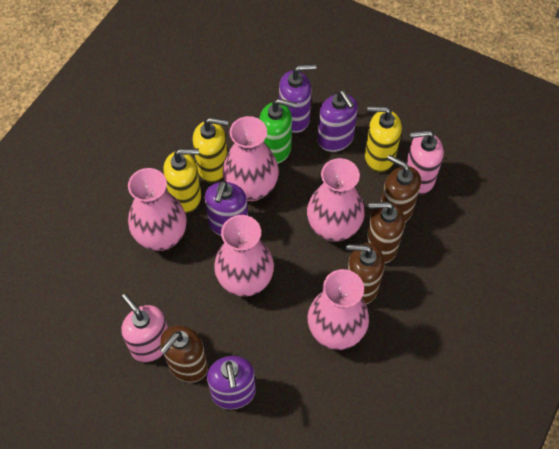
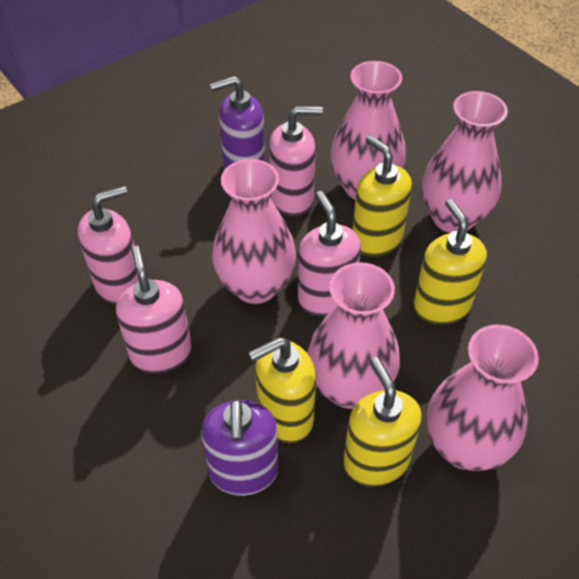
brown soap dispenser: [160,325,208,382] [346,243,385,304] [365,201,405,263] [381,155,421,222] = 4 -> none = 0
green soap dispenser: [259,99,297,164] = 1 -> none = 0
pink soap dispenser: [121,293,168,363] [406,130,444,195] = 2 -> [78,186,139,305] [116,246,192,374] [269,106,323,217] [298,191,361,317] = 4
purple soap dispenser: [205,181,248,236] [207,356,256,409] [279,64,317,133] [317,90,358,152] = 4 -> [201,398,278,496] [210,76,265,170] = 2
yellow soap dispenser: [163,149,201,213] [193,118,228,183] [364,106,402,172] = 3 -> [249,337,316,443] [343,357,422,487] [353,135,412,257] [414,199,487,325] = 4

